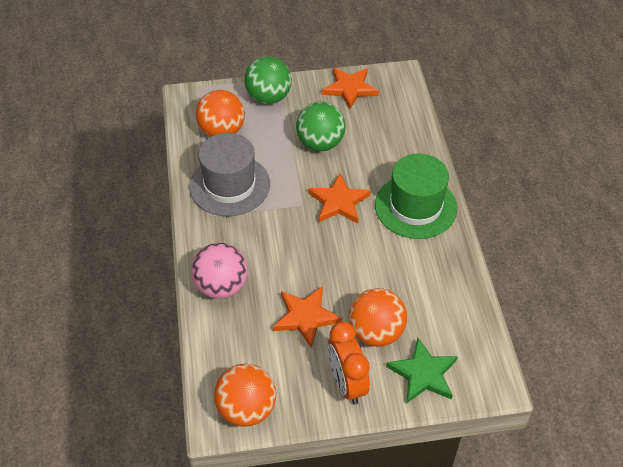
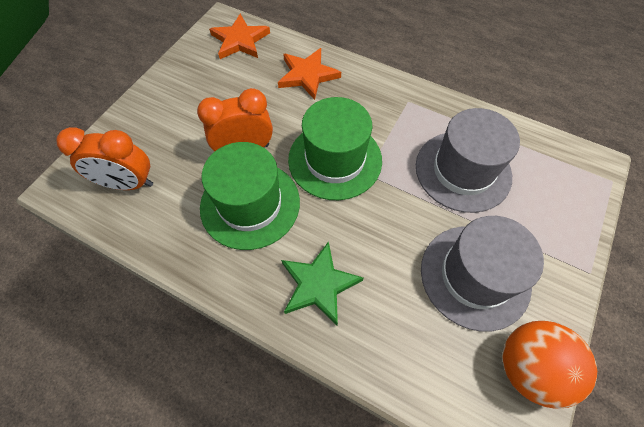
green ball: [244,56,292,104] [296,102,346,151] = 2 -> none = 0
green hat: [375,154,457,239] = 1 -> [200,142,300,250] [288,97,382,200] = 2
grey hat: [189,133,270,216] = 1 -> [416,108,520,213] [421,216,544,332] = 2
orange ball: [196,90,245,137] [214,364,276,427] [348,288,407,347] = 3 -> [502,321,597,408] = 1
orange clock: [328,322,370,404] = 1 -> [56,127,153,190] [197,88,273,151] = 2
orange star: [273,286,342,348] [308,173,371,223] [322,67,379,109] = 3 -> [209,14,270,59] [278,48,341,100] = 2
pink ball: [191,243,248,299] = 1 -> none = 0

